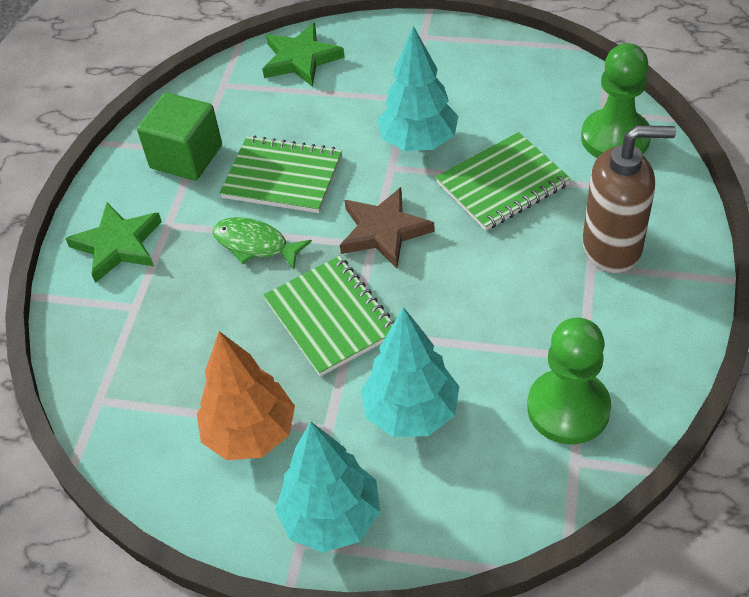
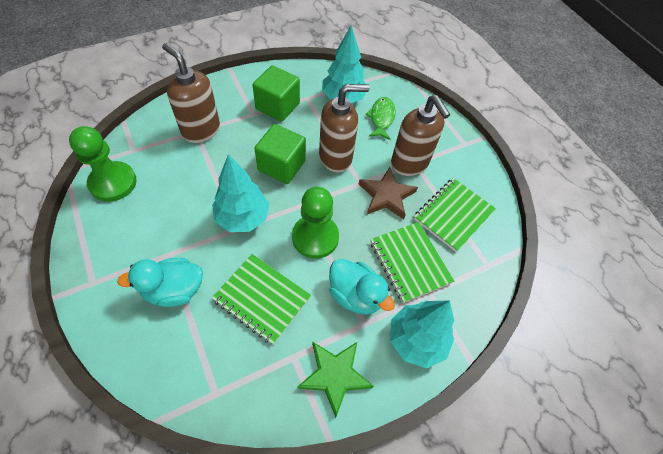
brown soap dispenser: [582,125,676,273] = 1 -> [162,43,220,143] [319,84,370,173] [391,95,450,176] = 3
green cube: [137,93,222,181] = 1 -> [253,65,300,122] [254,124,306,184] = 2
green star: [65,202,162,283] [262,23,345,87] = 2 -> [298,342,374,418] = 1
orange tree: [197,331,295,460] = 1 -> none = 0
turquoise duck: none = 0 -> [117,258,203,307] [329,259,395,315] = 2

